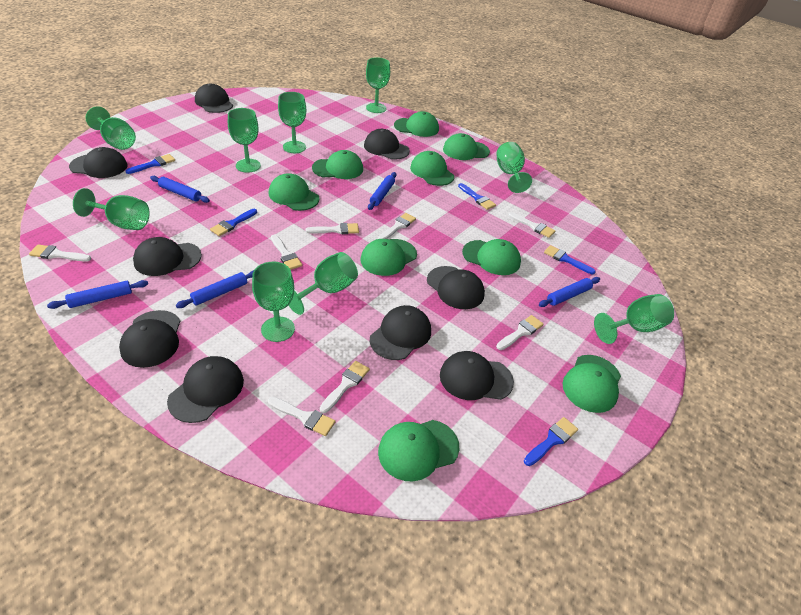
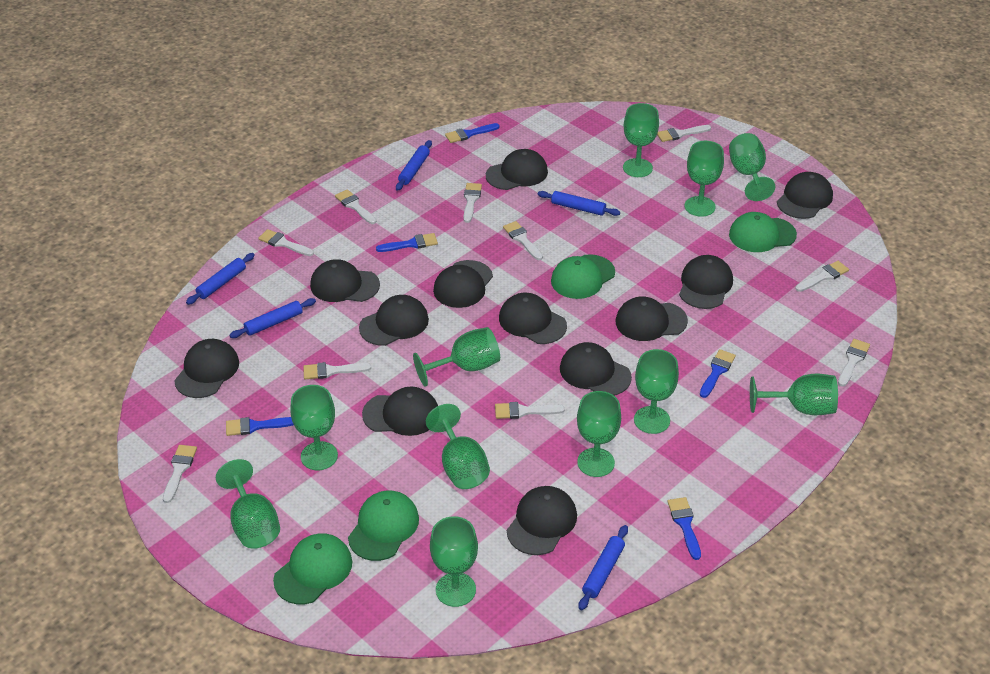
black cap: [69,147,127,178] [119,310,180,368] [133,237,202,276] [167,356,244,423] [195,84,233,113] [364,129,410,160] [370,305,431,360] [427,266,485,309] [440,351,514,400] = 9 -> [174,339,239,398] [310,259,380,302] [359,295,429,346] [362,387,438,436] [433,260,493,308] [486,149,548,190] [499,293,567,344] [507,486,577,555] [560,342,632,396] [615,297,688,341] [679,255,733,309] [777,172,833,219] = 12
green cap: [269,173,320,211] [312,150,363,179] [361,239,417,276] [378,420,459,481] [394,111,439,137] [410,151,454,186] [443,133,490,160] [462,239,521,275] [563,355,621,413] = 9 -> [273,533,352,604] [348,491,419,561] [551,254,615,299] [729,212,797,252] = 4
green goblet: [73,188,150,230] [86,106,136,150] [228,108,261,173] [252,261,295,342] [278,92,306,153] [288,252,358,315] [366,57,390,113] [496,142,532,193] [594,294,674,344] = 9 -> [216,459,280,549] [290,385,338,470] [413,327,500,387] [426,404,490,489] [430,516,478,607] [577,391,621,477] [623,103,659,177] [634,349,679,434] [685,141,724,217] [729,133,775,201] [750,374,838,415] = 11
white brush: [29,244,91,262] [268,397,336,436] [271,235,302,270] [305,223,359,234] [320,361,370,413] [378,213,416,239] [496,315,544,350] [508,212,555,238] = 8 -> [163,445,197,503] [258,229,314,256] [303,362,371,379] [335,189,376,224] [464,183,482,223] [495,402,565,419] [503,221,543,260] [657,125,711,142] [795,261,849,292] [838,339,870,386] = 10

